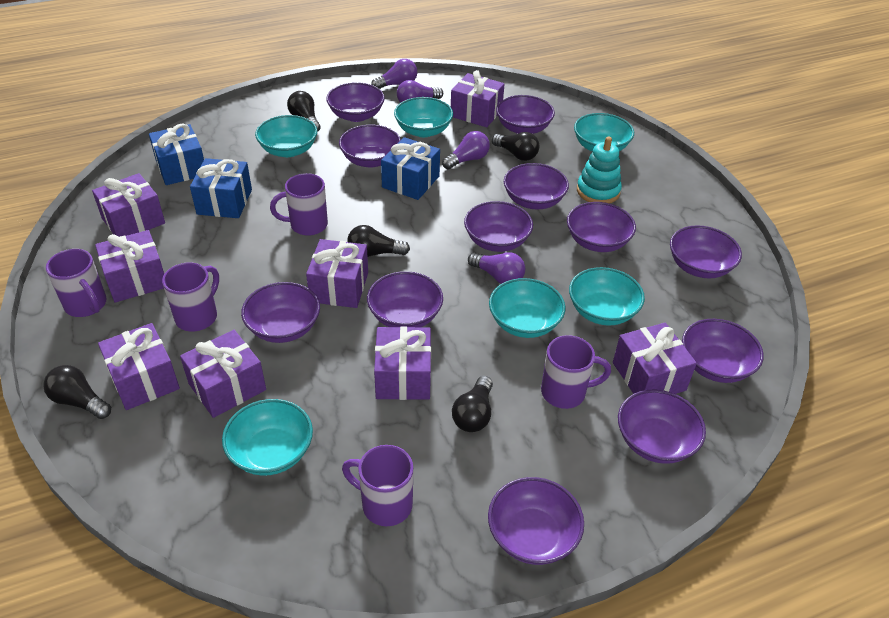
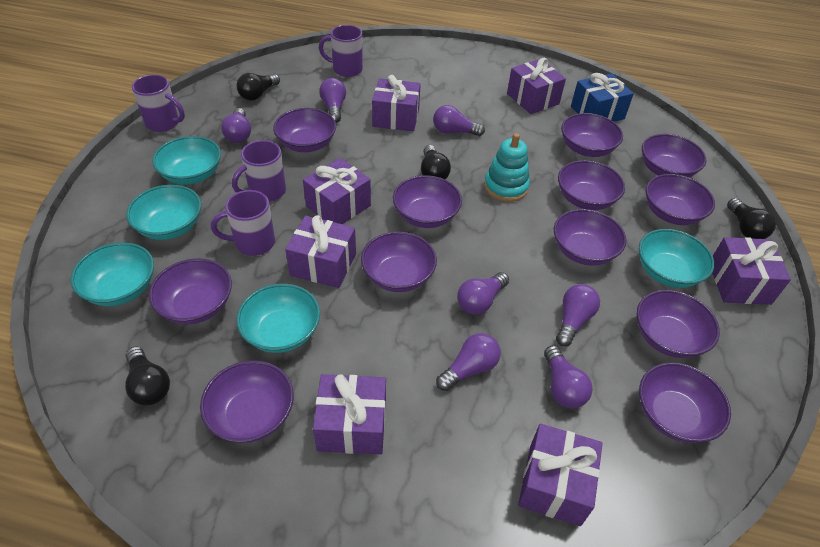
black light bulb: [43,365,111,419] [287,91,321,132] [347,225,410,257] [452,376,493,432] [492,132,539,161] = 5 -> [125,347,170,406] [237,73,280,101] [421,145,451,179] [727,198,776,239] = 4
blue gift: [149,124,204,185] [190,158,252,218] [381,137,440,200] = 3 -> [571,73,634,122] = 1
purple gift: [92,173,165,237] [95,230,164,303] [98,323,180,410] [180,330,266,418] [306,239,368,308] [374,326,431,400] [451,70,504,127] [613,323,697,394] = 8 -> [285,215,356,288] [303,158,371,224] [313,374,386,454] [372,75,421,132] [507,58,566,114] [518,424,603,526] [712,237,791,305] = 7
purple light bulb: [371,59,417,89] [397,80,443,103] [442,131,490,169] [468,252,525,284] = 4 -> [221,108,251,143] [319,78,346,123] [433,105,485,136] [436,333,501,391] [457,272,509,315] [544,345,593,408] [556,284,600,347] = 7
purple mug: [46,249,107,317] [162,262,219,332] [270,173,328,236] [342,445,413,526] [541,335,611,409] = 5 -> [132,75,185,132] [211,190,275,256] [232,140,286,202] [319,25,363,77] = 4
turquoise bowl: [222,399,313,476] [255,115,317,157] [394,97,453,137] [489,278,566,338] [569,267,645,326] [574,113,634,152] = 6 -> [71,242,154,306] [126,185,201,240] [152,136,221,185] [236,284,320,353] [639,229,715,288] = 5

